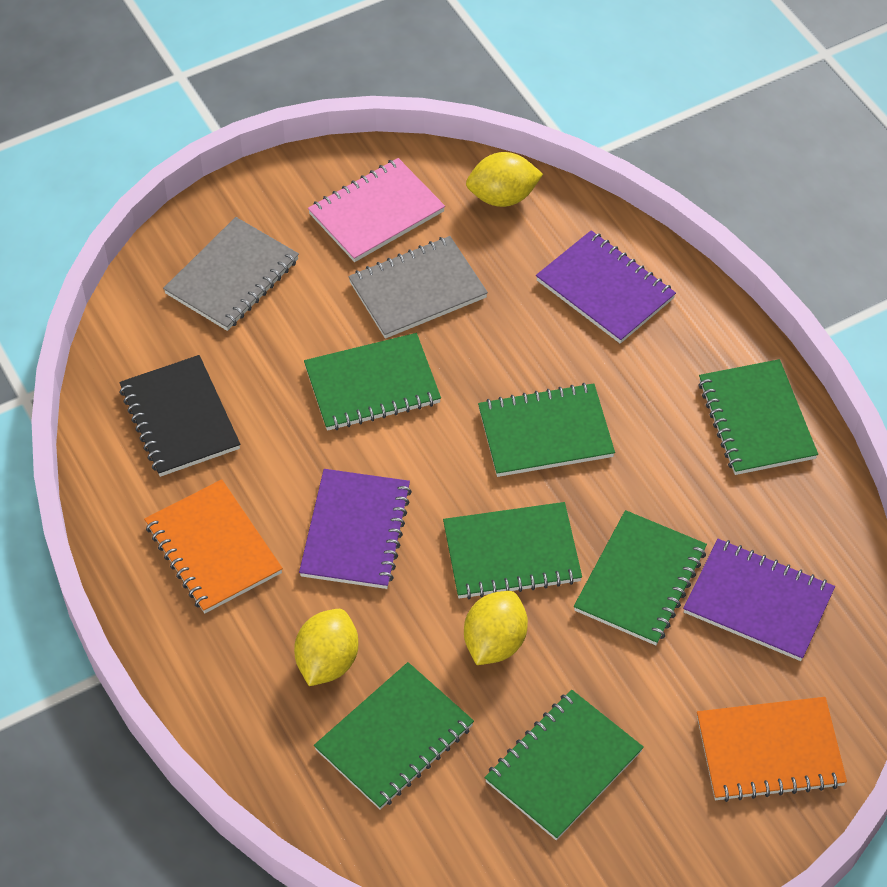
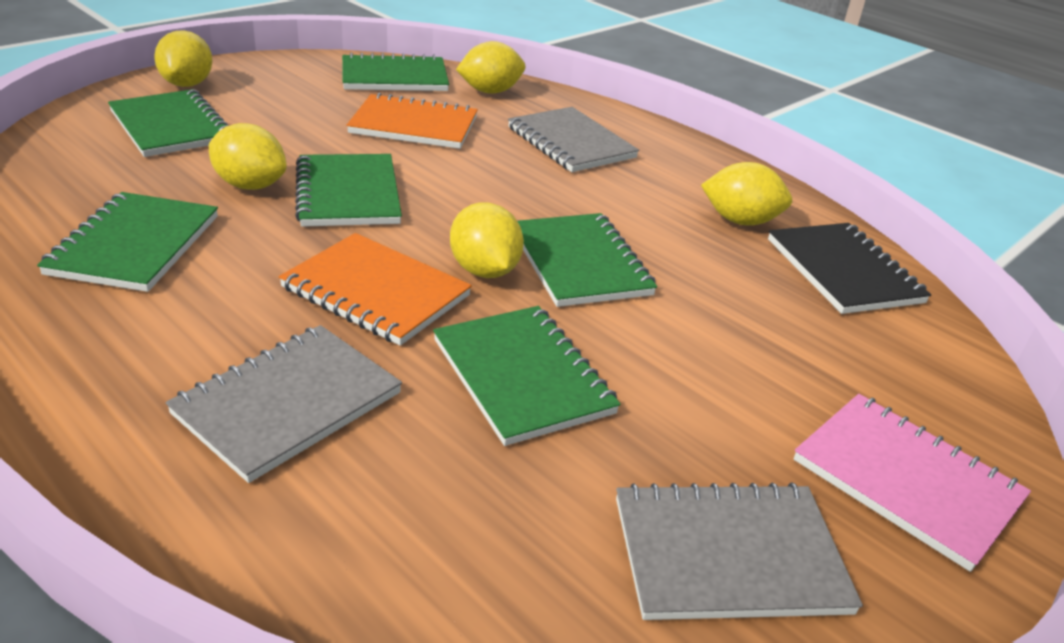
green notebook: [304,333,441,431] [314,662,474,810] [443,502,582,599] [478,383,615,477] [485,690,644,840] [574,510,707,645] [698,359,818,475] = 7 -> [37,192,218,292] [108,89,228,157] [295,154,402,227] [342,52,449,91] [433,306,621,446] [517,213,657,307] = 6
grey notebook: [163,217,299,331] [348,236,488,339] = 2 -> [166,325,402,483] [508,107,639,172] [616,482,863,620] = 3
purple notebook: [299,469,412,589] [536,230,676,344] [683,539,835,661] = 3 -> none = 0
yellow lemon: [294,609,358,686] [464,591,528,665] [466,152,543,207] = 3 -> [154,30,212,87] [209,123,287,190] [450,202,524,278] [456,41,525,94] [701,162,792,226] = 5

